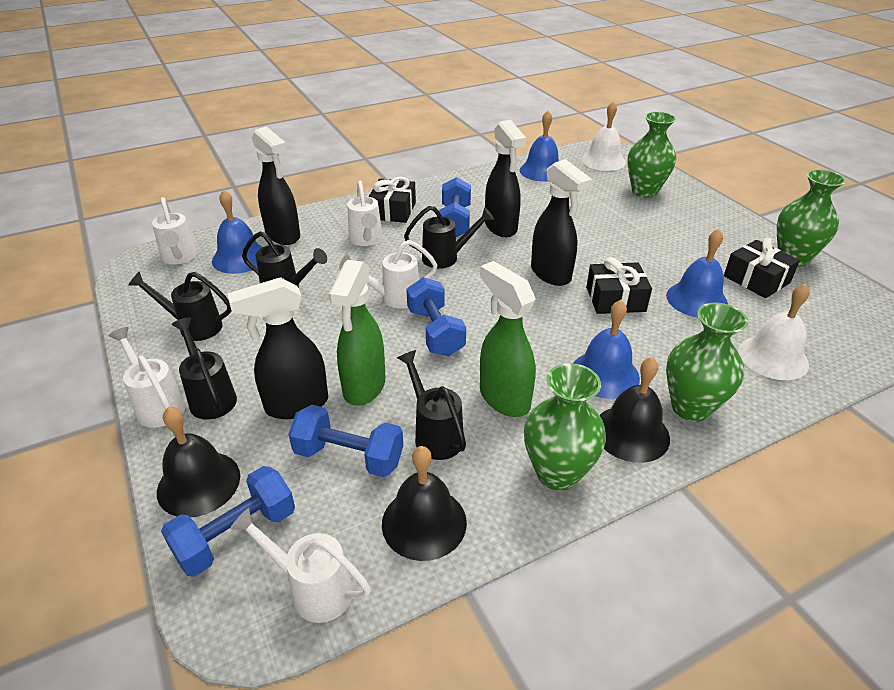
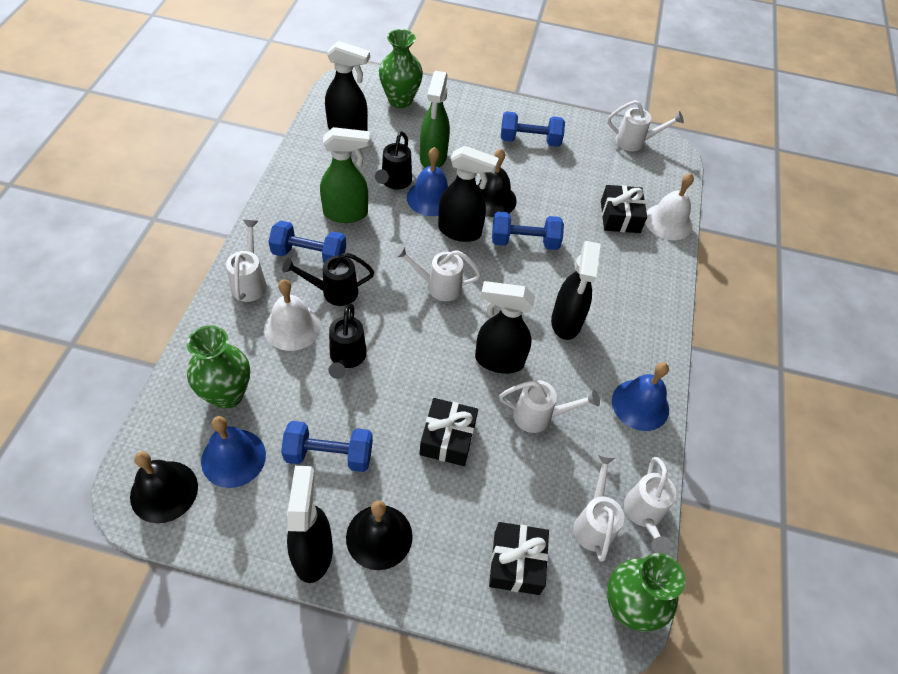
black spray bottle: [227,277,328,419] [252,126,300,245] [485,120,526,237] [531,159,592,286] = 4 -> [287,466,333,583] [325,41,370,131] [438,146,499,242] [475,281,535,374] [551,241,601,340] = 5
black watering can: [128,271,232,341] [172,317,237,420] [242,231,327,288] [397,350,466,460] [404,206,494,269] = 5 -> [282,253,374,306] [328,303,367,379] [375,131,412,190] = 3
blue bell: [212,190,263,274] [520,111,559,182] [573,300,640,399] [666,229,728,318] = 4 -> [201,416,266,488] [407,147,448,216] [612,362,669,431] = 3
green vase: [524,363,606,491] [627,112,676,198] [666,303,748,422] [777,169,846,267] = 4 -> [187,325,250,409] [379,29,423,108] [607,553,685,632] = 3
white watering can: [109,327,185,428] [152,197,198,265] [230,508,371,623] [339,240,437,309] [347,181,383,246] = 5 -> [226,220,267,302] [394,244,481,301] [499,380,600,433] [573,453,624,562] [608,100,684,151] [624,457,676,553] = 6

